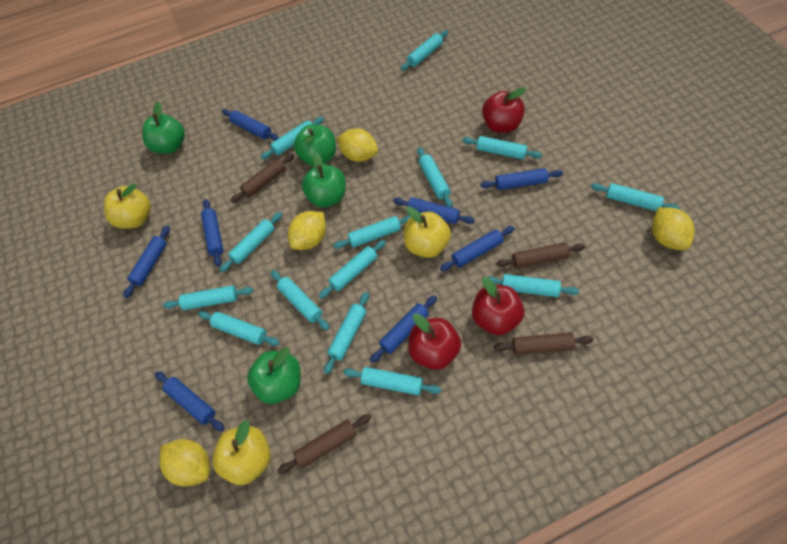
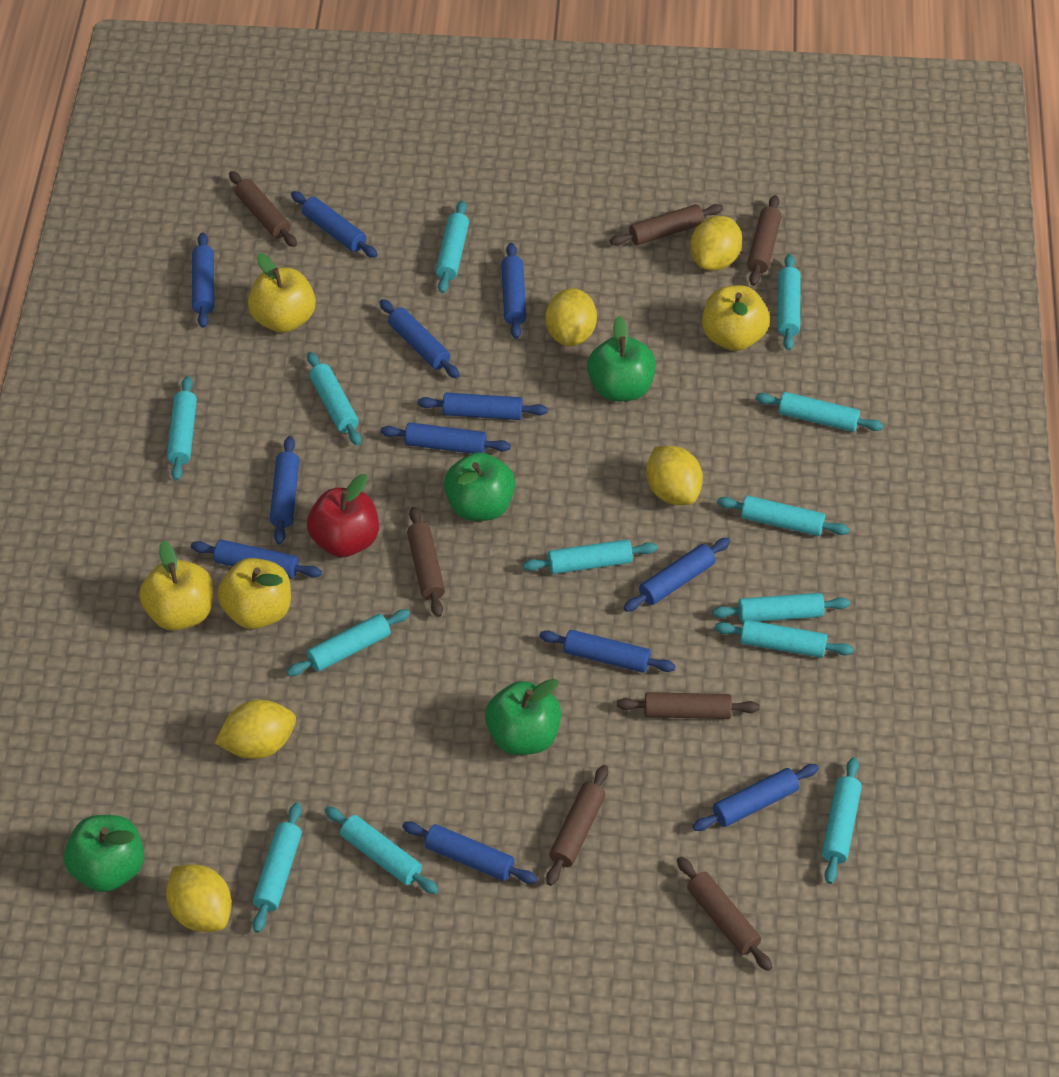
blue rolling pin: [123,226,170,298] [155,371,224,431] [201,199,223,267] [222,109,279,141] [370,295,437,363] [393,197,475,224] [440,226,515,271] [480,168,563,190] = 8 -> [191,540,322,579] [192,233,214,328] [270,436,299,544] [291,191,378,258] [379,299,460,378] [381,422,511,454] [402,822,537,884] [418,392,548,420] [501,243,526,339] [539,630,676,673] [624,538,730,612] [692,764,819,831] = 12
brown rolling pin: [231,154,294,203] [277,414,371,474] [494,333,593,355] [496,242,585,268] = 4 -> [229,171,297,247] [407,507,445,617] [546,765,608,886] [610,204,723,246] [617,692,759,719] [677,857,772,971] [747,195,782,286] = 7
red apple: [408,313,461,370] [472,276,524,335] [482,87,526,133] = 3 -> [307,474,379,557] = 1
turquoise rolling pin: [163,285,253,310] [198,311,280,346] [220,212,282,272] [260,117,324,159] [271,270,329,330] [319,240,386,299] [324,292,369,374] [333,215,411,249] [343,367,441,395] [401,30,448,71] [417,147,452,207] [463,136,542,159] [488,274,579,297] [591,183,680,211] = 14 -> [167,376,197,481] [253,802,302,933] [287,609,410,676] [307,352,361,446] [325,806,438,894] [436,201,469,293] [523,539,657,574] [712,593,850,623] [714,620,853,658] [717,496,849,536] [755,392,883,432] [778,254,801,351] [822,757,862,884] = 13
yellow apple: [104,183,151,229] [212,420,271,485] [404,206,451,258] = 3 -> [139,541,213,631] [217,558,291,629] [248,253,316,333] [702,285,770,351] = 4
yellow lemon: [159,439,210,487] [288,211,326,250] [336,128,378,162] [652,207,695,250] = 4 -> [166,864,232,932] [215,700,296,759] [546,288,597,346] [646,446,703,505] [690,216,742,271] = 5

